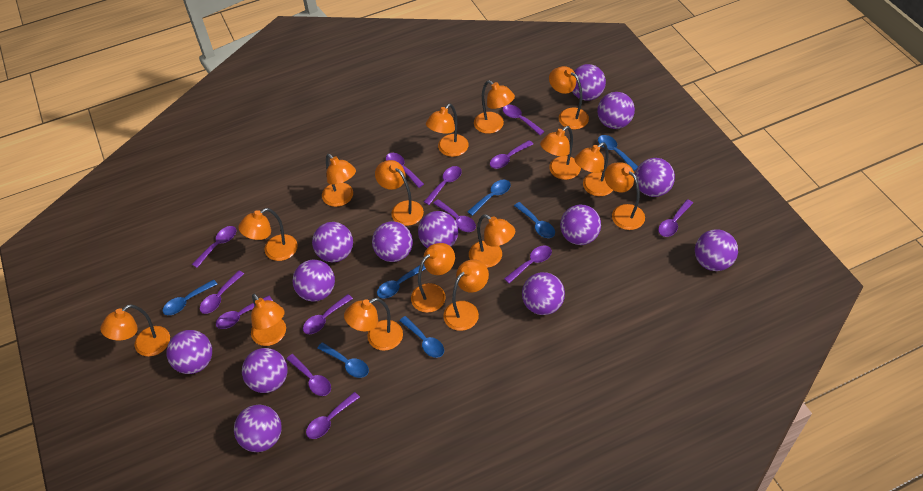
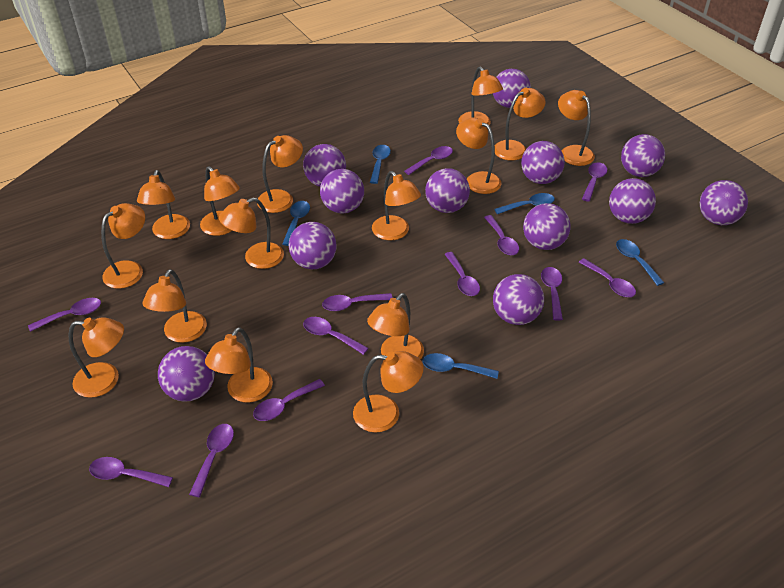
blue spoon: [163,279,217,315] [317,342,369,378] [377,265,426,299] [399,316,444,358] [467,179,511,216] [514,202,555,238] [598,135,638,171] = 7 -> [283,201,310,246] [370,145,391,184] [423,353,499,379] [494,193,555,214] [616,239,664,286] = 5
purple ball: [166,330,212,374] [234,405,282,452] [242,348,287,393] [292,260,335,302] [312,222,353,262] [372,221,413,262] [418,211,459,248] [522,272,565,315] [560,204,601,245] [572,64,606,101] [597,92,635,129] [635,158,675,197] [695,229,738,271] = 13 -> [158,346,215,402] [289,222,337,269] [303,144,346,187] [320,169,364,214] [425,168,470,213] [493,69,531,108] [493,274,544,325] [521,141,565,184] [523,203,571,250] [609,178,656,224] [621,134,665,177] [700,180,748,225] = 12
purple spoon: [192,226,237,268] [200,270,244,314] [216,296,273,329] [286,354,331,396] [303,294,353,334] [306,392,360,439] [386,153,424,188] [424,166,462,205] [433,199,476,232] [490,140,533,169] [502,105,545,135] [504,245,552,284] [658,199,693,237] = 13 -> [28,298,101,332] [89,457,173,487] [189,424,234,497] [253,379,325,421] [303,317,369,355] [322,293,392,311] [404,146,453,175] [444,252,480,296] [484,215,519,255] [541,267,563,321] [578,258,636,297] [582,162,607,202] = 12

